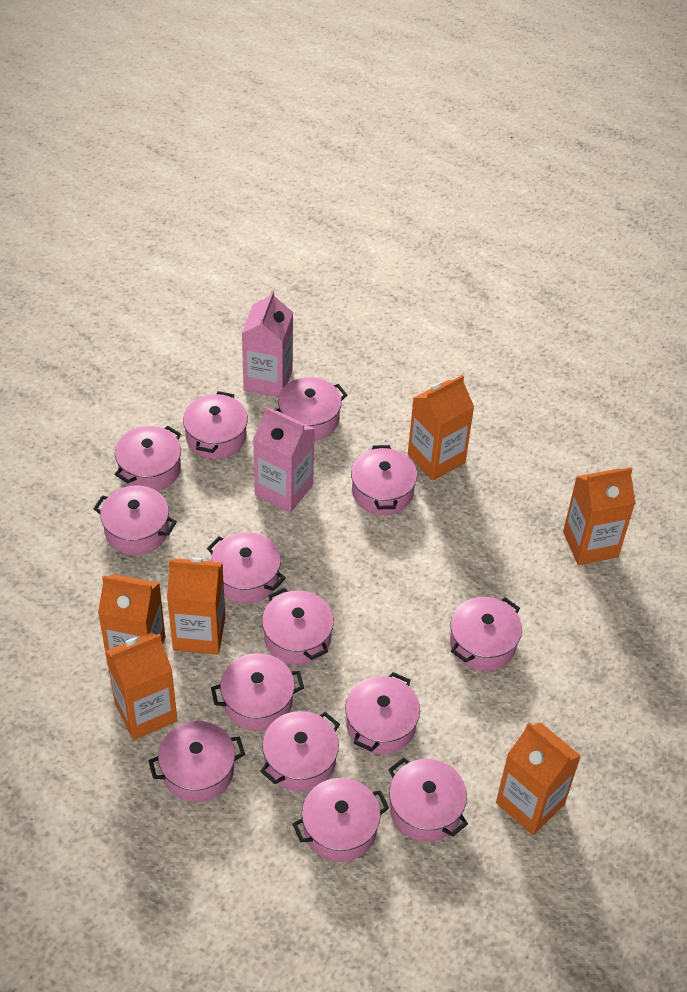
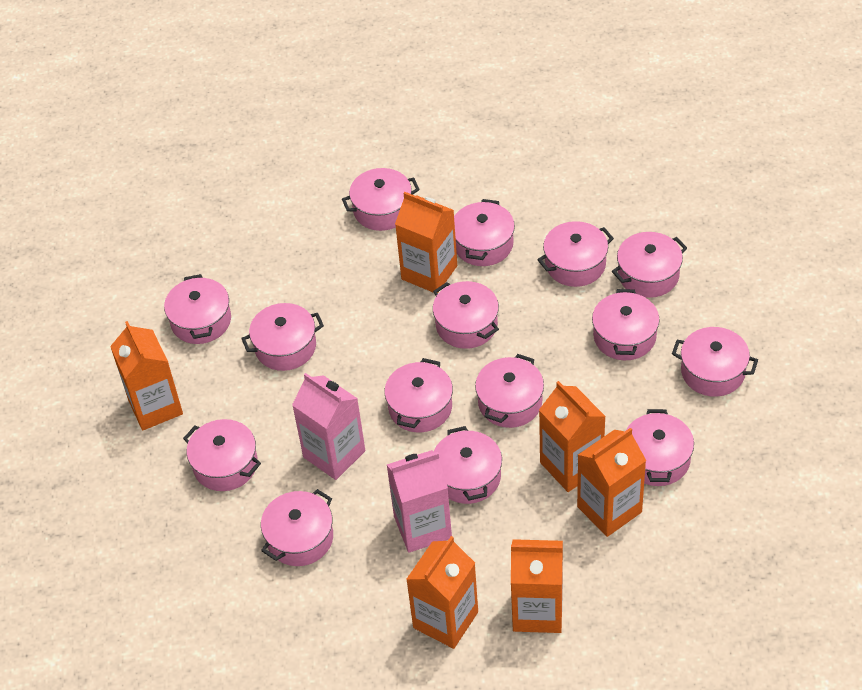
pink pot: [94,485,177,555] [114,426,181,491] [148,721,245,802] [183,391,248,459] [207,532,286,604] [211,653,304,731] [260,711,340,792] [262,588,334,665] [275,377,347,441] [292,778,389,862] [345,672,420,755] [351,445,417,515] [388,757,468,842] [450,597,522,671] = 14 -> [164,274,231,344] [183,419,261,491] [241,303,324,371] [261,489,333,566] [342,168,420,231] [384,358,453,432] [433,281,499,349] [433,426,502,504] [454,199,515,266] [475,354,544,428] [537,221,614,287] [592,289,660,360] [612,232,687,298] [626,409,694,486] [672,327,758,397] = 15

